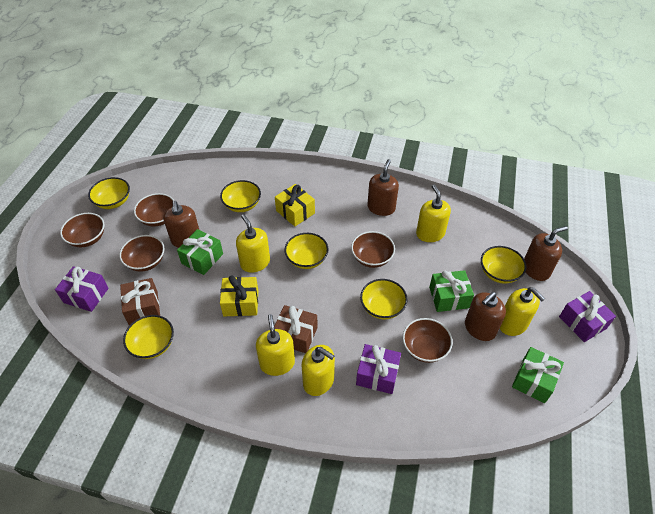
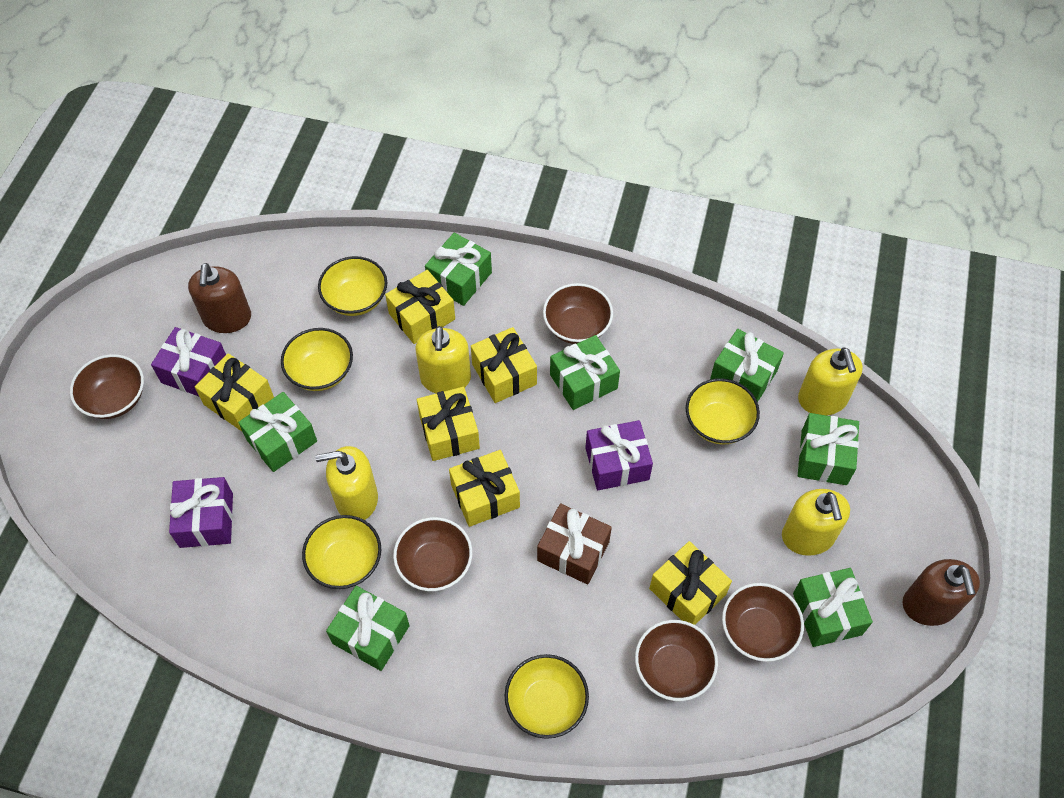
brown gift: [120,278,160,325] [274,305,318,353] = 2 -> [537,503,612,584] = 1
brown soap dispenser: [163,201,199,248] [367,159,399,216] [465,292,506,341] [524,226,568,281] = 4 -> [188,263,251,333] [902,559,980,626] = 2
green gift: [177,229,223,275] [429,270,474,312] [512,347,564,403] = 3 -> [238,392,317,472] [326,586,410,671] [425,233,492,306] [550,335,620,410] [710,329,784,402] [793,568,873,647] [798,413,859,485] = 7
yellow bowl: [88,177,130,209] [123,315,174,359] [220,180,261,212] [285,233,329,269] [360,279,408,319] [481,246,527,284] = 6 -> [281,328,353,391] [302,515,381,589] [318,256,387,316] [505,654,589,739] [686,378,760,444] = 5
yellow gift: [220,275,258,316] [275,184,315,226] = 2 -> [195,353,274,431] [385,270,455,344] [417,387,480,461] [449,450,520,527] [471,327,537,403] [649,541,732,625] = 6
yellow soap dispenser: [236,214,270,273] [256,314,295,376] [301,345,335,396] [416,185,451,242] [500,287,545,336] = 5 -> [315,446,378,520] [415,326,471,393] [782,489,850,556] [798,348,863,416] = 4

